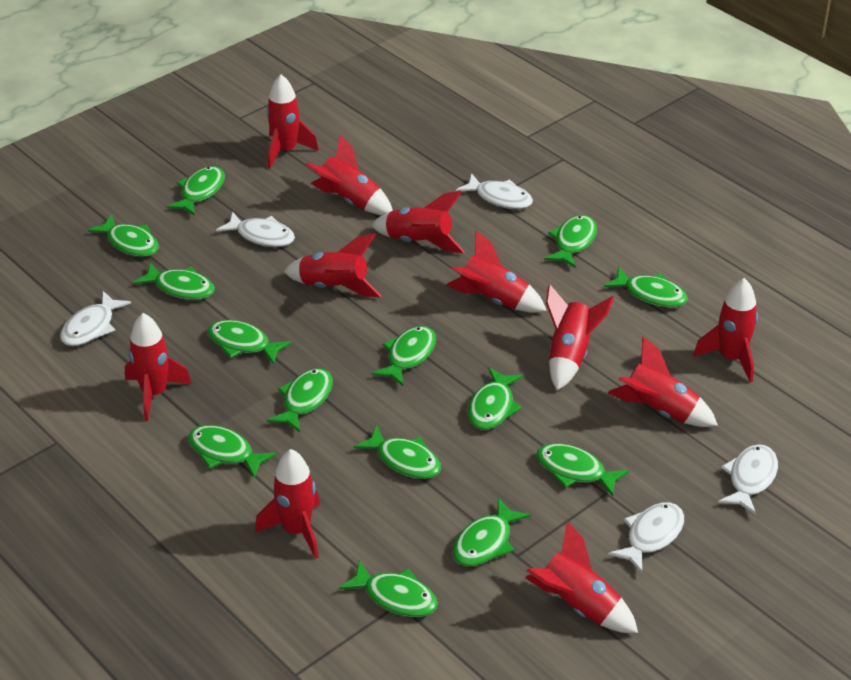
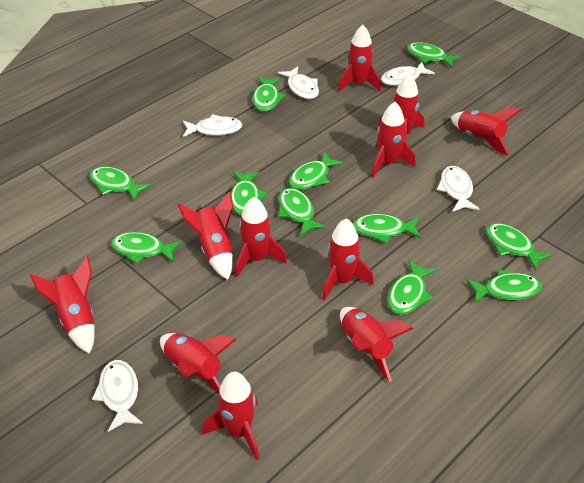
green fish: [88,214,159,257] [133,262,215,300] [166,166,225,216] [188,425,276,478] [207,320,292,364] [267,368,333,432] [339,560,438,617] [353,425,441,479] [371,326,436,386] [453,498,531,566] [468,367,523,430] [536,443,629,496] [544,215,597,268] [604,266,688,307] = 14 -> [90,166,151,201] [111,232,182,264] [231,171,267,215] [252,77,286,111] [278,188,326,236] [289,152,344,190] [353,214,421,243] [387,260,436,315] [407,42,461,68] [466,269,542,303] [486,223,553,270] = 11

